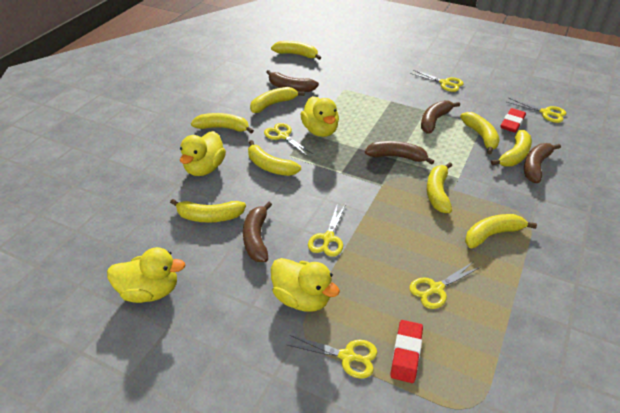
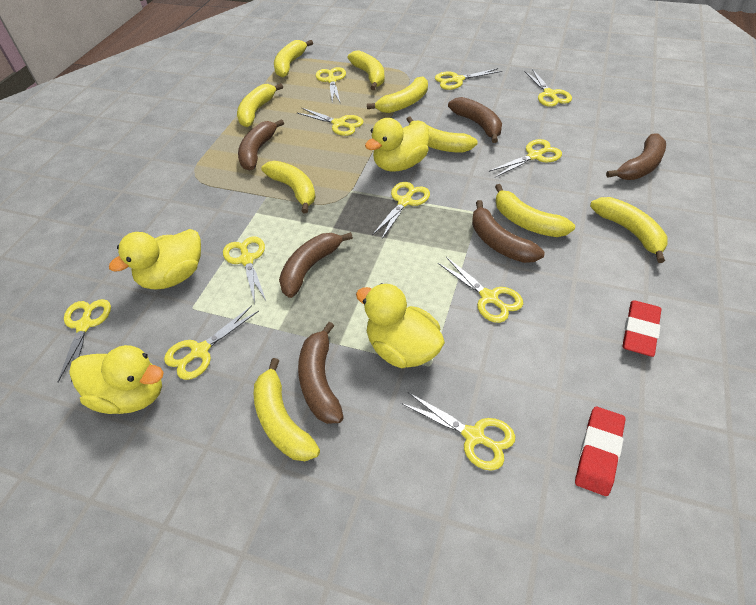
brown banana: [243,202,272,262] [266,70,319,92] [365,141,435,165] [421,100,460,134] [524,143,561,183] = 5 -> [238,119,284,171] [279,232,353,298] [298,322,344,424] [448,97,502,143] [472,200,545,263] [606,133,666,180] = 6
yellow scissors: [264,123,313,157] [288,335,377,379] [308,203,346,257] [409,262,481,309] [410,70,464,92] [507,98,567,123] = 6 -> [57,299,111,383] [164,305,259,380] [223,237,266,304] [297,108,364,136] [316,67,346,104] [372,182,430,238] [401,392,515,471] [435,68,502,90] [438,257,523,323] [489,139,562,177] [524,69,572,107] = 11

